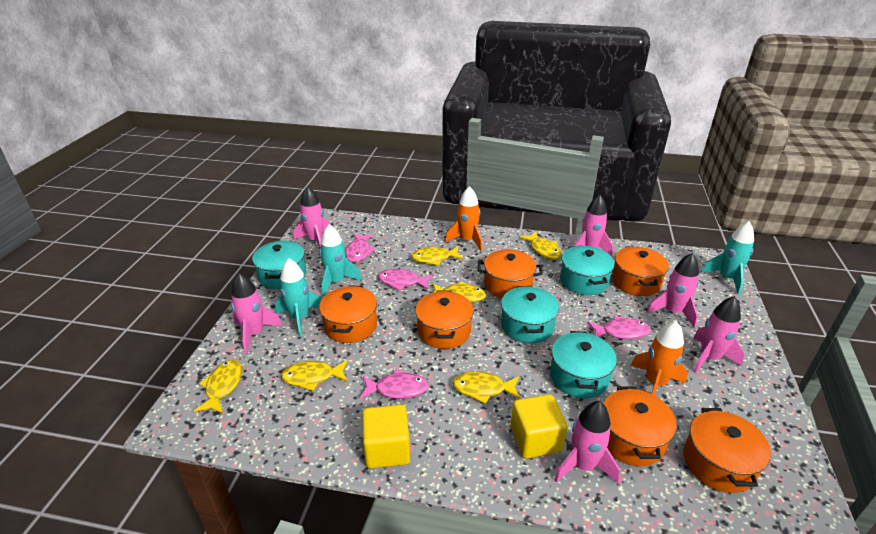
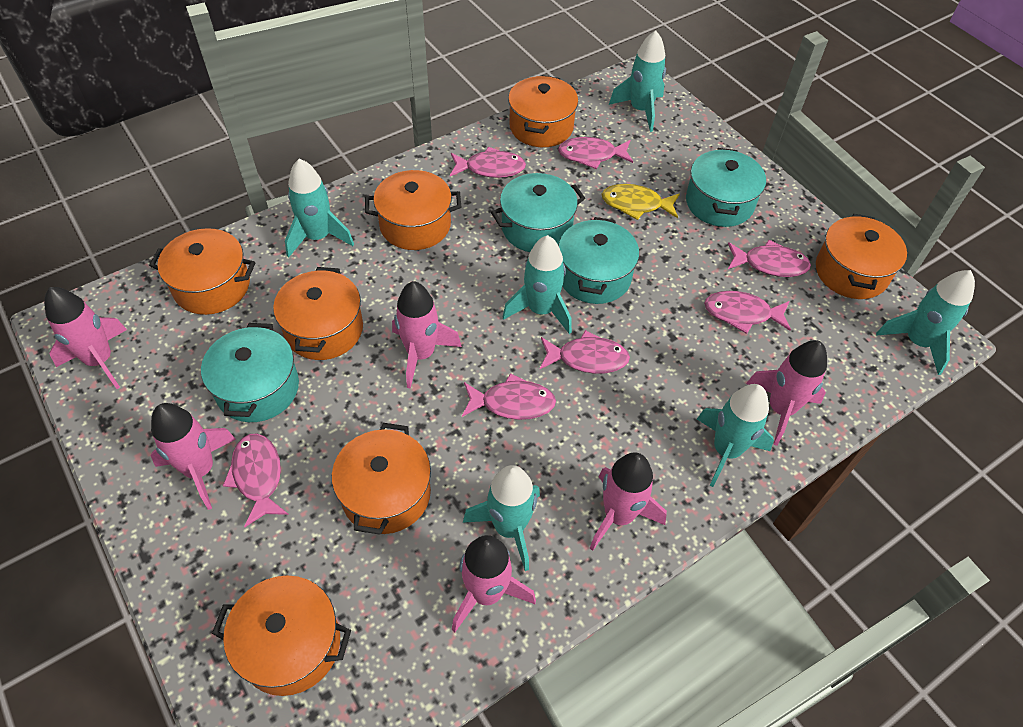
orange pot: [319,285,377,343] [415,290,474,349] [478,249,543,298] [603,387,677,466] [612,247,669,296] [683,408,771,493] = 6 -> [149,228,255,315] [212,575,351,696] [273,267,363,360] [332,423,431,535] [365,170,461,250] [508,75,578,147] [816,214,907,299] = 7
orange rocket: [445,186,483,251] [630,321,688,396] = 2 -> none = 0
pink fish: [345,234,376,262] [360,369,429,399] [378,269,433,291] [587,315,651,339] = 4 -> [223,434,289,527] [450,147,526,178] [462,373,556,420] [540,330,630,374] [558,137,633,169] [704,291,791,334] [728,240,811,277] = 7
turquoise rocket: [275,258,321,337] [319,224,362,296] [701,221,754,294] = 3 -> [285,159,354,258] [463,465,540,571] [503,235,572,334] [609,30,666,132] [697,384,774,487] [876,270,975,375] = 6
yellow cube: [362,405,410,468] [511,394,568,459] = 2 -> none = 0
yellow fish: [194,360,242,413] [281,360,348,391] [411,246,463,266] [433,282,486,303] [452,371,520,404] [520,232,562,259] = 6 -> [602,184,680,220] = 1

